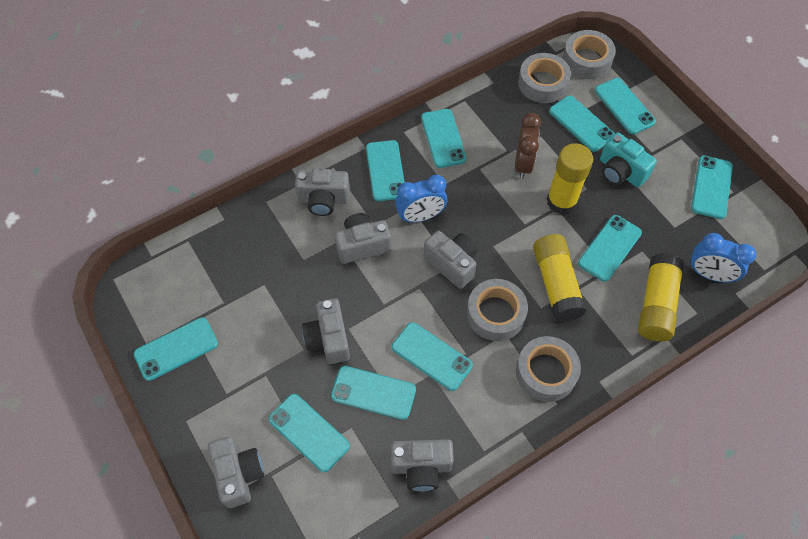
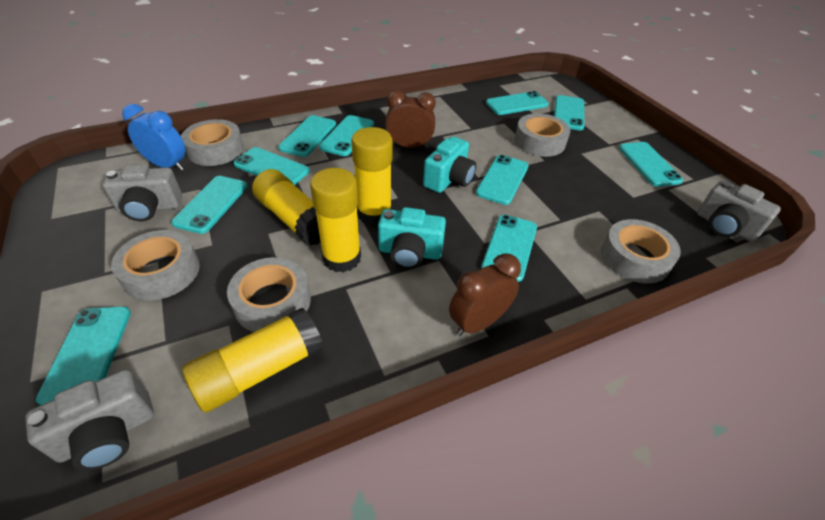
blue clock: [395,175,447,222] [690,233,756,282] = 2 -> [122,104,185,171] = 1
brown clock: [515,113,541,179] = 1 -> [385,90,436,148] [449,253,521,336] = 2
grey camera: [208,436,264,508] [295,169,350,216] [302,298,350,364] [334,213,391,264] [390,439,454,492] [424,231,477,289] = 6 -> [25,369,154,470] [102,164,182,221] [697,181,781,242] = 3
grey tape: [467,279,528,341] [516,336,581,402] [518,53,571,103] [563,30,616,79] = 4 -> [111,230,200,300] [181,119,244,166] [227,257,311,332] [514,113,570,157] [601,219,681,283] = 5
turquoise camera: [600,133,657,187] = 1 -> [378,207,446,269] [423,136,476,193] = 2
yellow glue stick: [533,234,587,322] [547,143,593,214] [638,253,684,342] = 3 -> [182,308,324,412] [252,169,321,246] [310,168,361,273] [351,127,392,225] = 4

